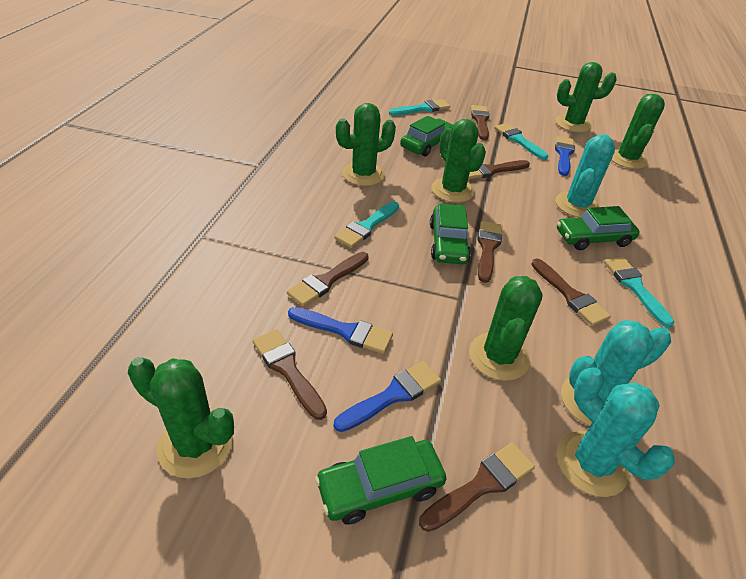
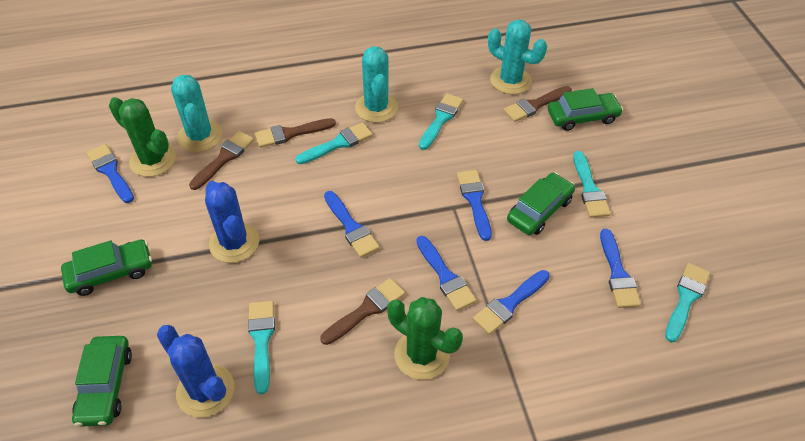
blue brush: [288,307,393,354] [334,361,441,432] [555,136,575,176] = 3 -> [86,144,134,203] [324,191,380,258] [416,236,477,311] [457,170,492,241] [473,270,550,335] [600,229,641,308] = 6
blue cactus: none = 0 -> [157,325,234,418] [205,181,259,263] = 2
brown brush: [253,329,327,420] [287,252,369,307] [419,442,535,532] [468,160,530,179] [471,105,489,140] [477,221,502,283] [531,259,611,326] = 7 -> [189,131,254,190] [255,118,336,148] [320,278,405,345] [503,86,572,122] = 4
green cactus: [128,357,234,479] [336,103,396,186] [431,119,486,203] [469,276,543,381] [555,62,617,133] [611,94,665,169] = 6 -> [109,97,176,177] [387,297,463,380] = 2
turquoise brush: [335,201,399,248] [389,99,450,116] [494,123,549,160] [604,257,674,328] = 4 -> [248,301,275,394] [295,122,373,164] [419,93,463,150] [573,151,611,218] [665,263,710,342] = 5

